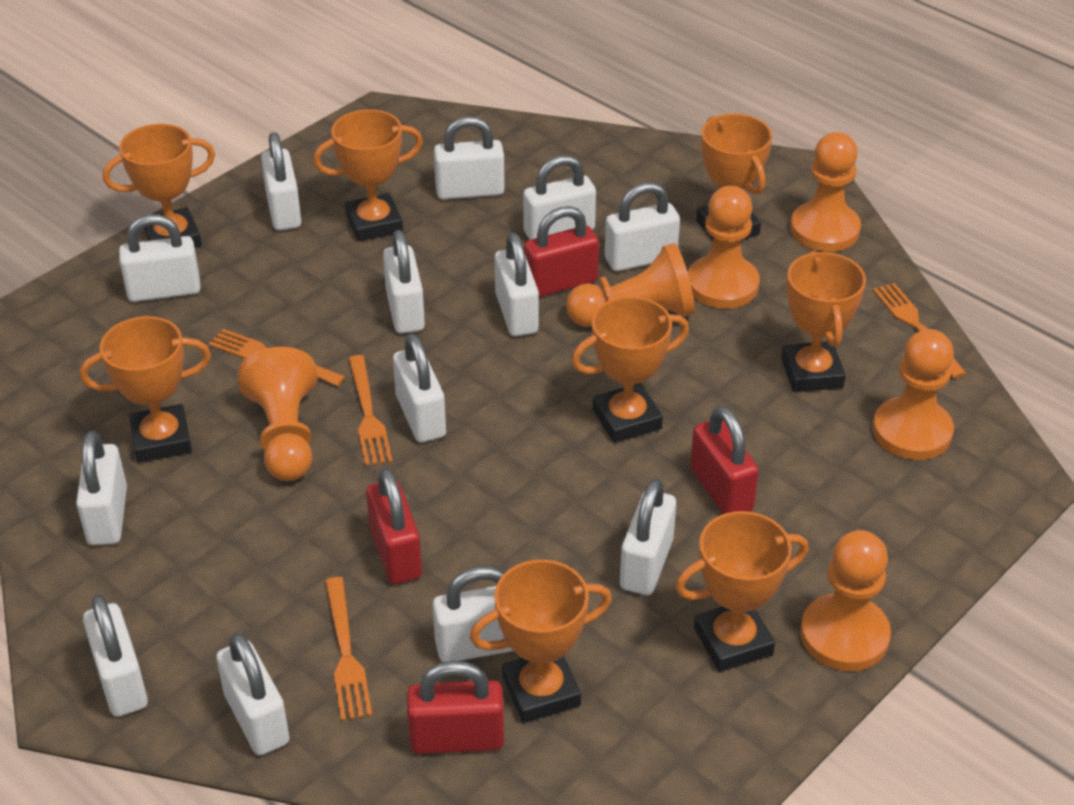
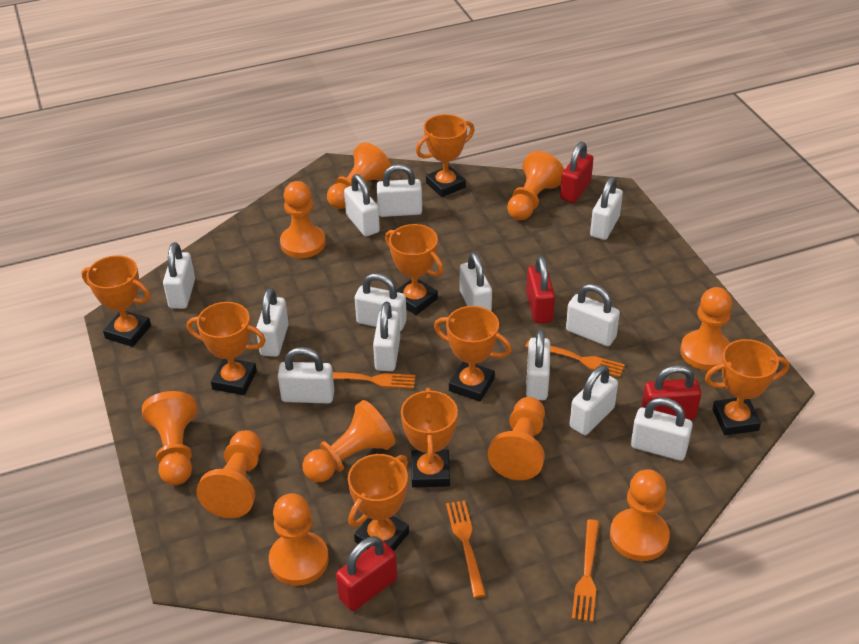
orange pawn: [237,347,318,481] [566,243,695,327] [688,186,760,309] [790,132,861,252] [800,530,891,671] [873,329,954,460] = 6 -> [142,391,197,485] [196,430,262,518] [269,493,329,586] [280,181,326,258] [302,400,395,482] [327,142,391,209] [488,397,545,480] [507,151,564,220] [610,469,670,561] [680,287,732,370] = 10

